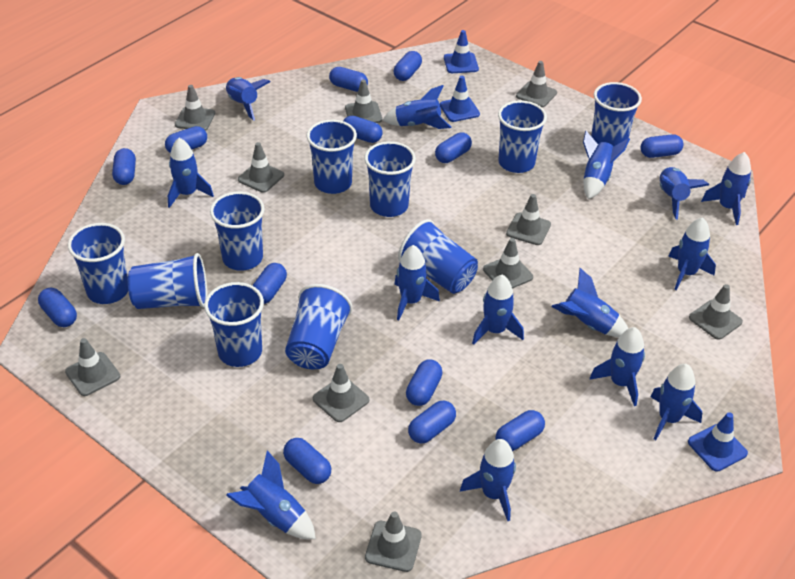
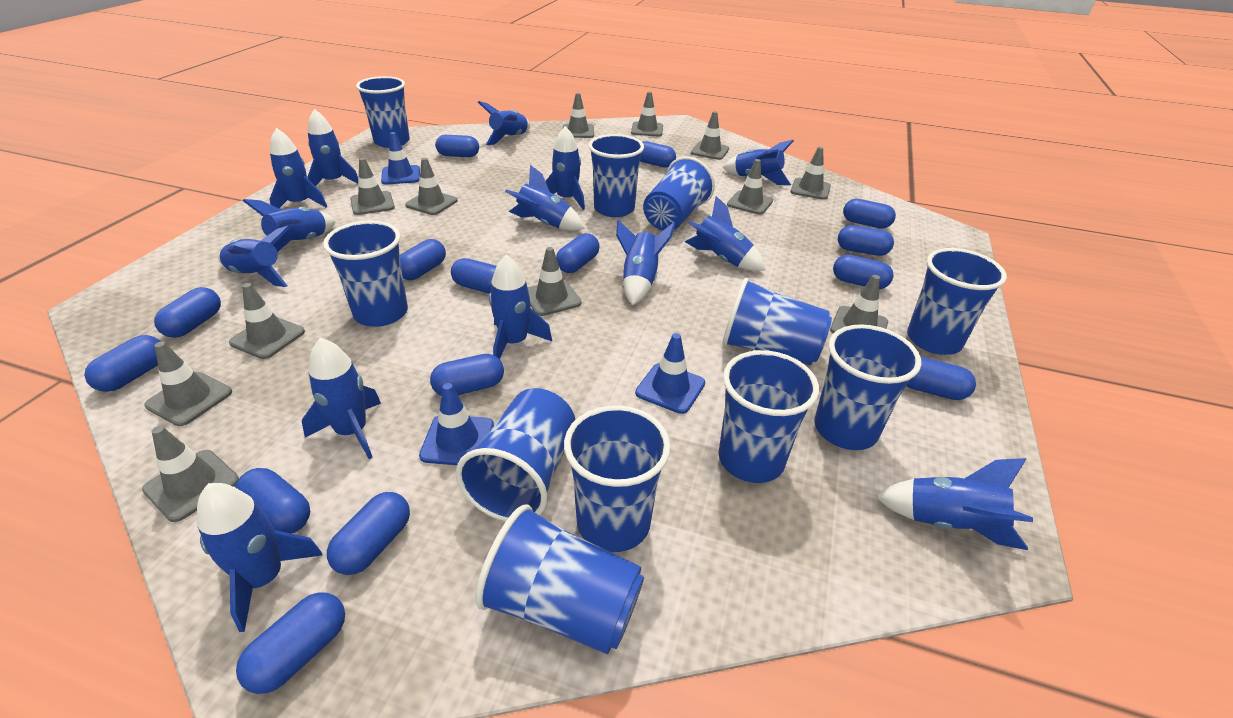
blue capsule: [38,288,77,327] [112,148,136,185] [165,126,207,153] [252,263,287,304] [283,438,331,484] [329,67,368,92] [343,116,382,143] [394,51,422,81] [406,360,442,406] [408,401,456,443] [435,132,472,163] [496,410,545,451] [641,134,683,158] = 13 -> [84,335,161,392] [154,287,221,338] [235,468,310,534] [236,593,345,694] [327,492,410,575] [400,239,446,280] [430,354,504,396] [435,135,479,157] [451,258,497,294] [556,233,600,273] [640,141,676,168] [833,255,894,289] [838,225,894,256] [843,198,896,229] [906,357,976,400] = 15
blue cup: [68,223,128,304] [128,253,207,309] [204,282,264,367] [210,192,265,271] [285,284,352,369] [307,120,357,194] [364,141,416,217] [398,219,478,294] [498,100,547,173] [591,82,642,146] = 10 -> [323,221,408,327] [356,76,410,148] [456,388,575,522] [475,505,644,654] [564,405,671,552] [588,134,644,217] [643,157,715,231] [719,350,819,483] [722,278,832,365] [814,324,922,450] [907,248,1007,355] = 11
grey traffic cone: [65,338,120,396] [175,85,215,131] [238,142,284,193] [313,364,369,422] [345,79,382,123] [365,511,422,572] [483,238,533,289] [506,194,551,245] [516,61,557,107] [689,284,743,340] = 10 -> [142,426,239,522] [144,342,232,426] [229,283,305,359] [350,158,395,215] [405,158,458,215] [528,247,581,316] [563,93,594,138] [631,92,663,136] [691,111,729,160] [727,159,773,215] [790,147,831,200] [830,275,888,333] = 12

